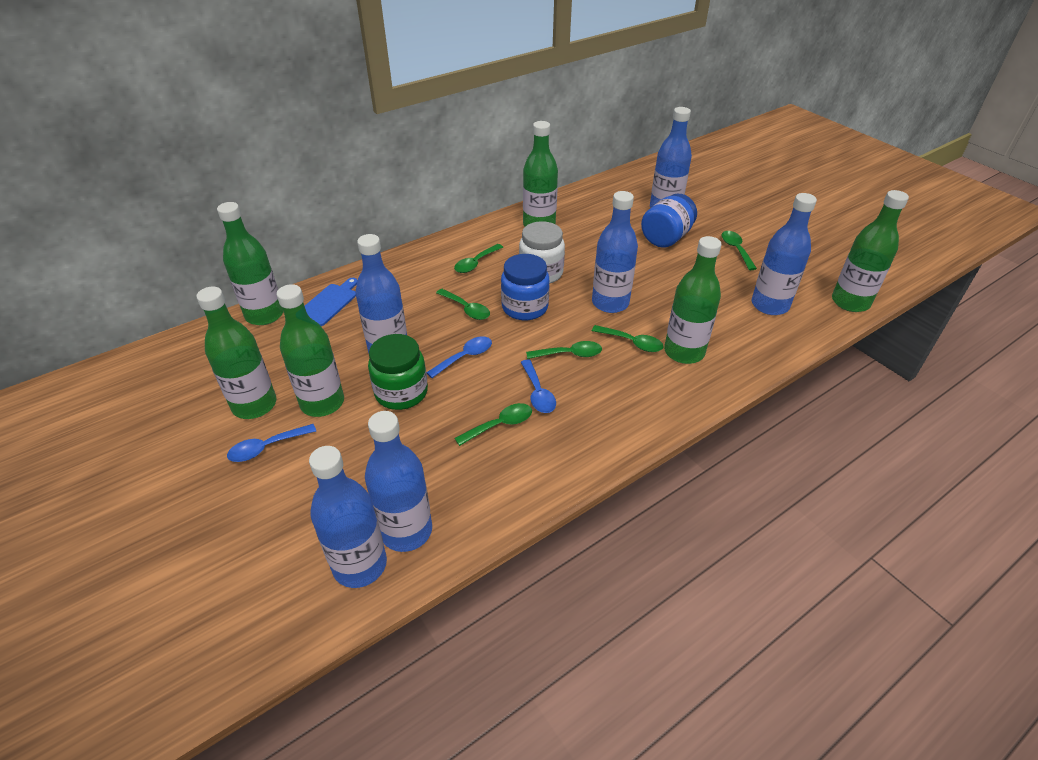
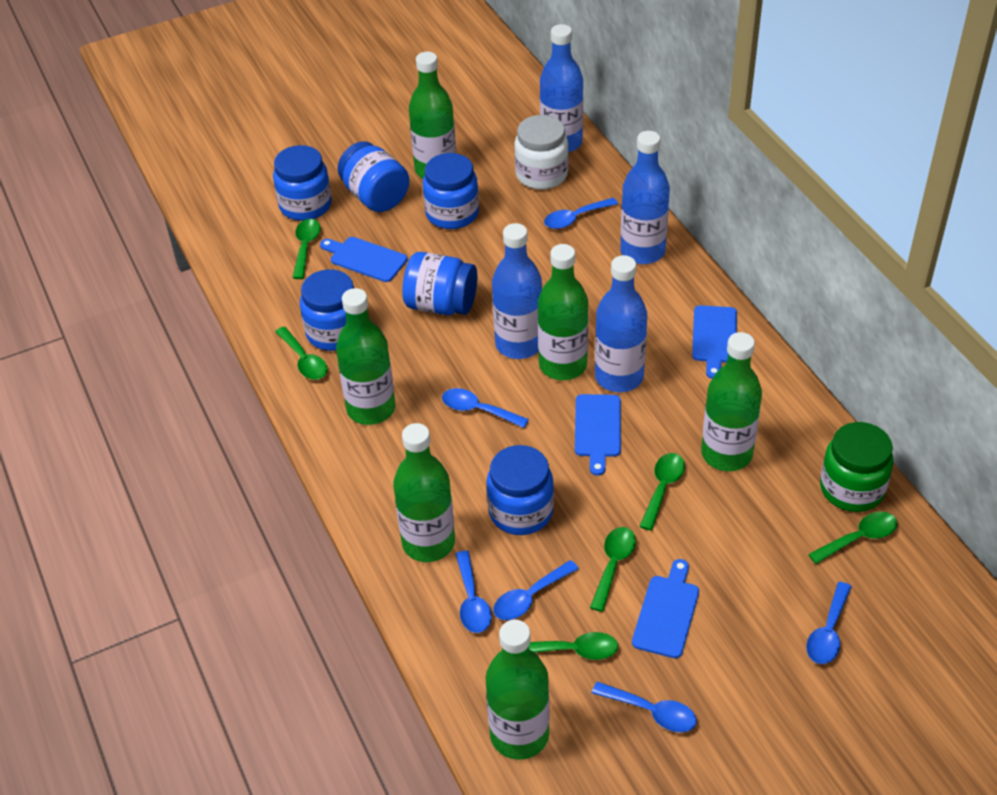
blue bottle: [309,446,387,588] [355,234,407,353] [365,411,432,552] [592,191,638,313] [650,107,692,208] [752,193,817,315] = 6 -> [492,223,542,359] [540,24,583,152] [595,255,647,392] [620,131,670,264] = 4
blue cutting board: [305,278,358,326] = 1 -> [320,237,407,282] [575,394,621,476] [632,559,699,658] [692,305,737,379] = 4
blue jar: [501,254,549,320] [641,194,697,248] = 2 -> [273,145,332,221] [300,269,355,351] [338,141,409,212] [402,252,477,315] [423,153,479,229] [486,445,554,535] = 6
blue spoon: [227,424,316,462] [426,336,492,378] [521,360,556,413] = 3 -> [442,388,529,428] [456,551,492,633] [493,560,579,620] [544,198,618,229] [592,682,697,732] [806,582,852,664] = 6

